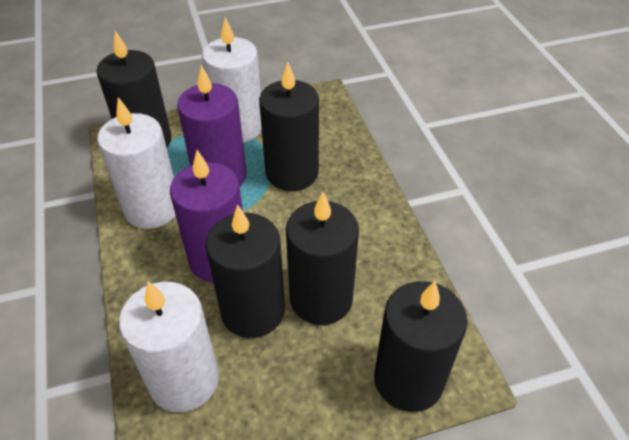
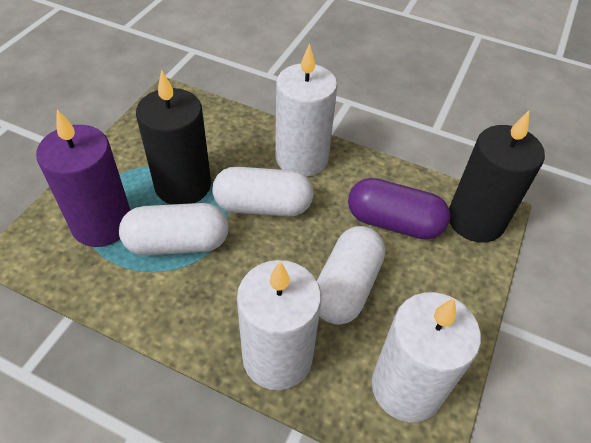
black candle: [97,31,172,147] [205,205,285,338] [259,62,319,191] [286,192,359,325] [374,281,467,412] = 5 -> [136,70,211,204] [449,111,545,242] = 2
purple candle: [170,150,243,282] [177,65,247,186] = 2 -> [36,109,130,247] = 1
purple capsule: none = 0 -> [348,178,450,240] = 1
white capsule: none = 0 -> [119,203,229,255] [212,167,314,216] [317,226,385,325] = 3

